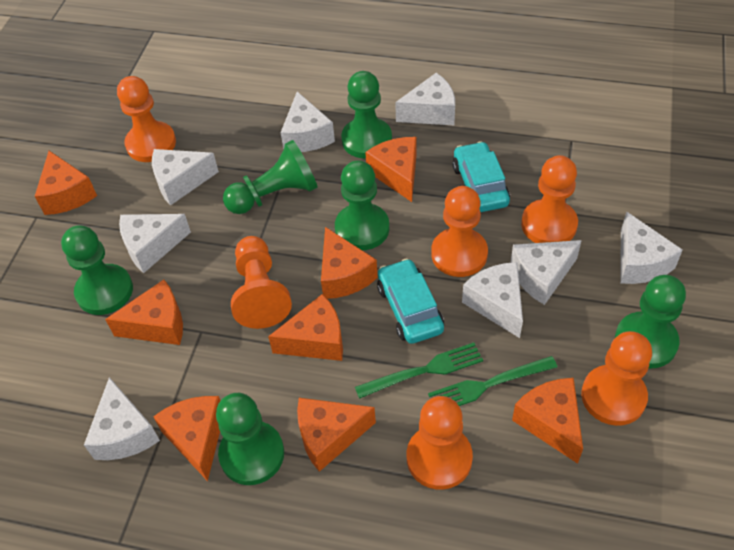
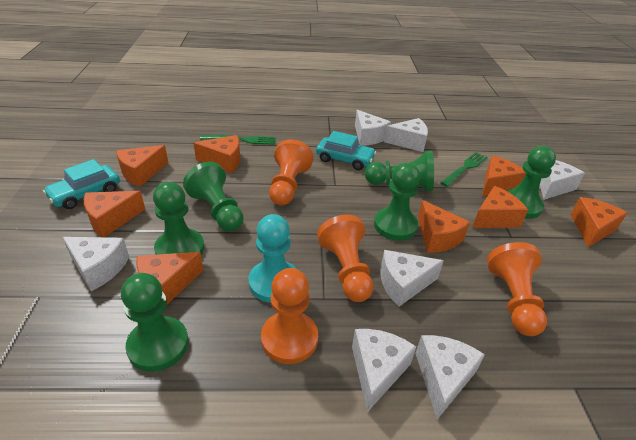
orange pawn: [117,76,176,162] [231,236,292,329] [407,396,473,490] [431,186,488,277] [521,155,578,243] [581,331,652,426] = 6 -> [261,268,318,364] [269,139,314,206] [317,215,373,302] [487,242,547,336] = 4
turquoise pawn: none = 0 -> [248,214,296,303] = 1
white cheese: [84,377,160,460] [119,214,191,273] [152,149,219,206] [280,92,335,152] [395,73,455,125] [462,262,523,338] [510,240,582,305] [620,212,683,284] = 8 -> [62,237,129,291] [352,329,416,412] [355,110,391,146] [380,250,444,307] [384,118,428,152] [415,335,485,419] [540,160,585,200] = 7

